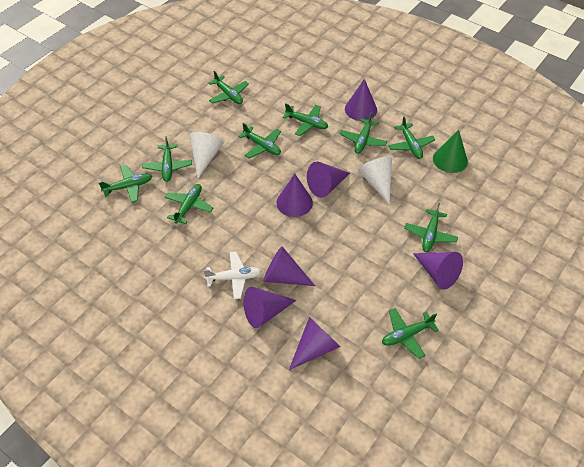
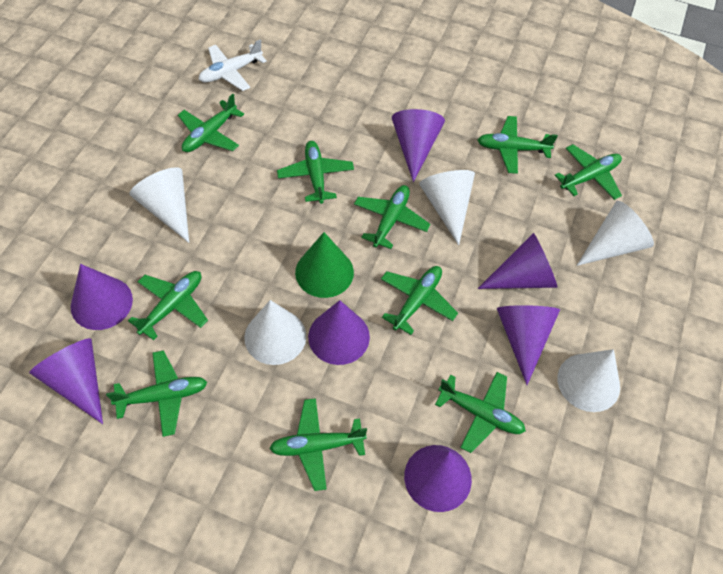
white cone: [189,132,224,178] [358,157,392,205] = 2 -> [129,167,189,243] [244,300,306,365] [419,170,475,245] [557,349,620,412] [577,201,654,266] = 5

